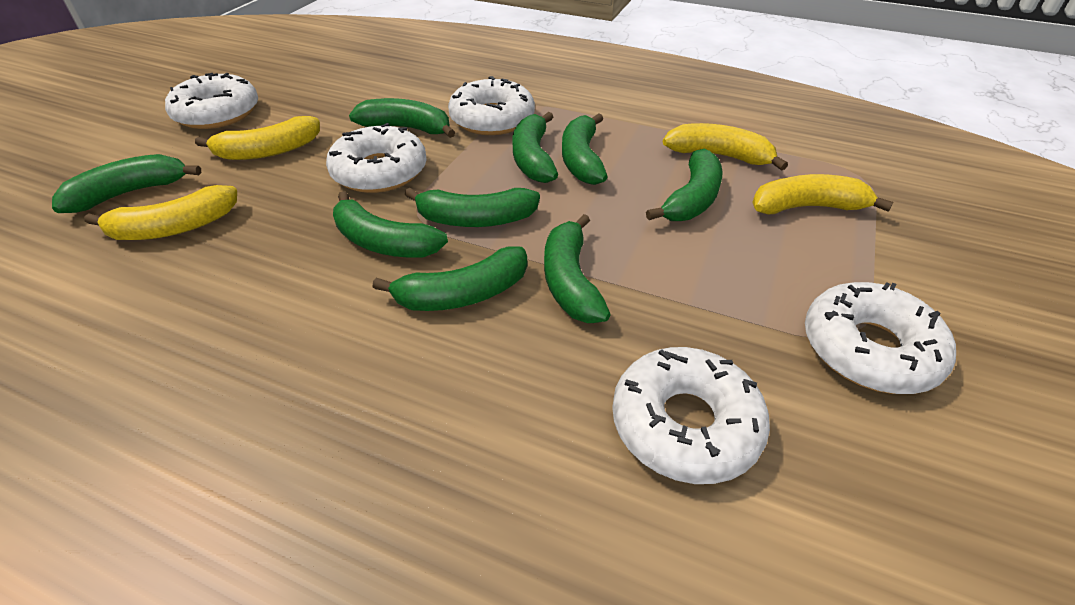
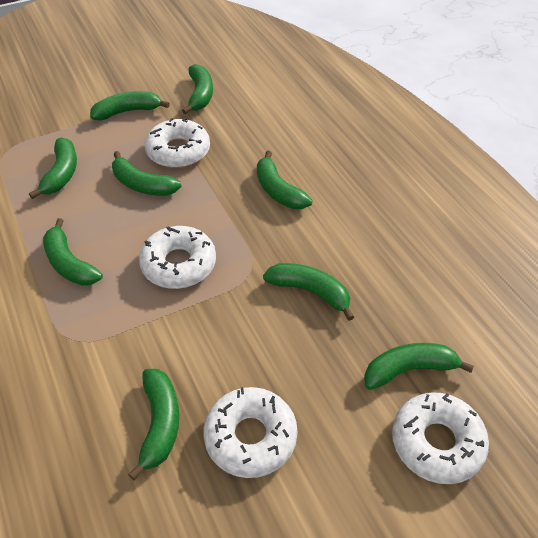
white donut: [165,73,258,129] [326,123,427,193] [448,76,535,135] [612,347,770,484] [805,282,956,394] = 5 -> [139,226,216,289] [145,118,210,168] [203,387,298,478] [392,392,489,484] = 4
yellow banana: [84,185,237,240] [195,116,320,160] [663,123,788,171] [752,174,894,214] = 4 -> none = 0

